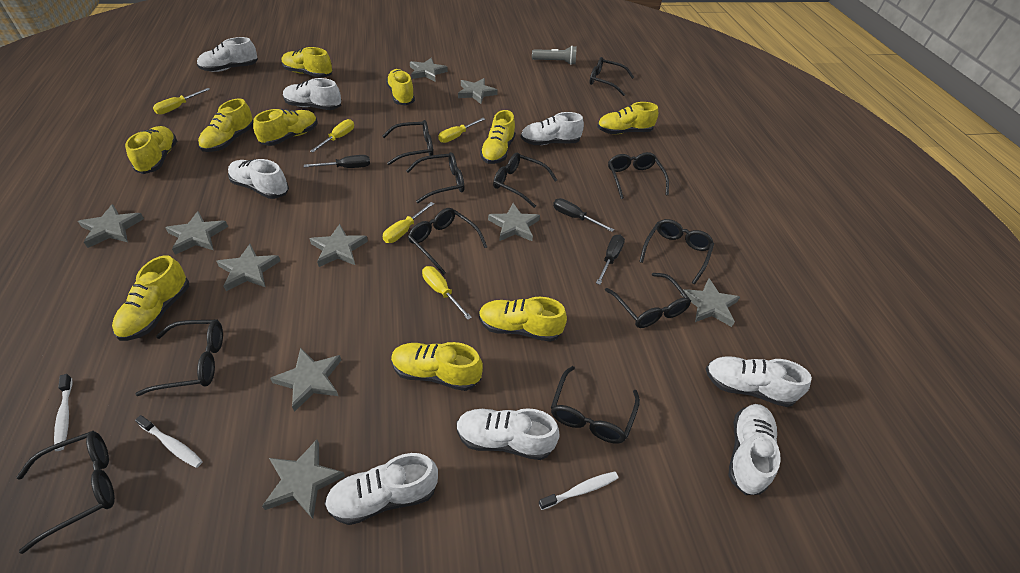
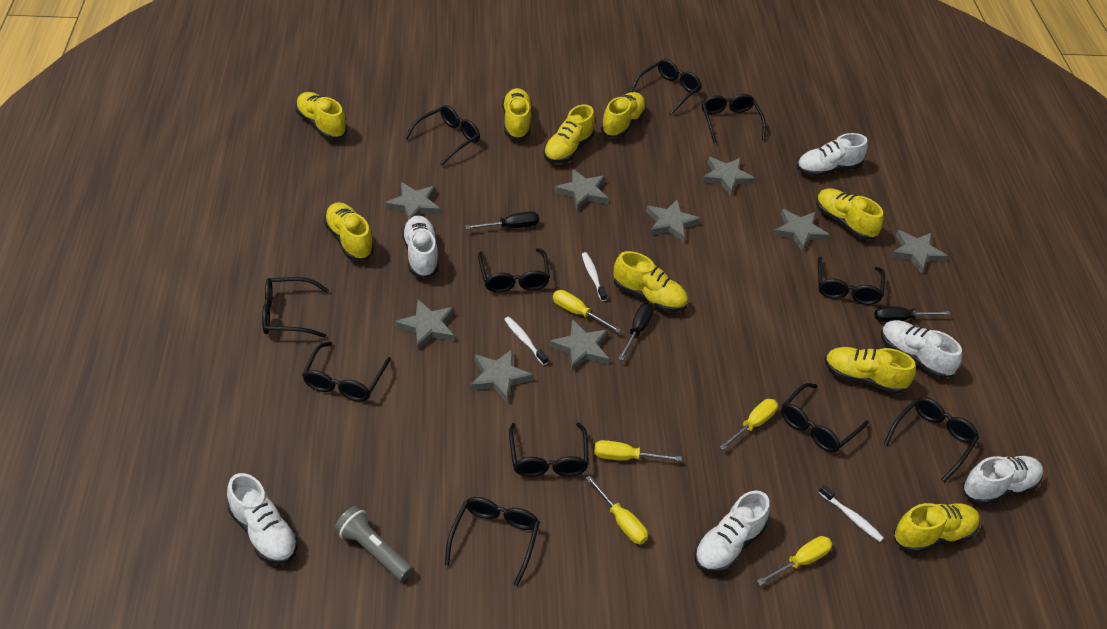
grey star: [78,204,144,248] [165,211,228,255] [216,244,280,291] [262,440,345,519] [270,347,341,412] [309,224,368,267] [410,58,448,82] [458,78,498,104] [488,203,540,241] [680,278,740,327] = 10 -> [385,182,441,220] [395,300,454,350] [471,349,533,402] [549,319,609,371] [555,169,609,210] [646,199,701,243] [702,157,755,196] [773,209,830,252] [891,230,948,274] = 9
white shoe: [197,37,258,72] [228,159,289,199] [283,78,341,110] [324,453,438,525] [456,408,560,460] [521,112,584,145] [706,357,812,407] [728,404,781,495] = 8 -> [227,473,298,565] [402,215,439,278] [694,490,770,573] [797,133,868,177] [881,320,962,379] [962,456,1043,505] = 6
yellow shoe: [112,255,189,341] [125,126,177,174] [198,99,253,152] [253,109,318,146] [282,47,332,78] [386,69,415,105] [391,342,483,391] [479,297,567,342] [480,110,515,164] [597,102,658,134] = 10 -> [295,92,347,139] [324,202,374,260] [502,88,532,140] [543,105,595,163] [601,92,646,138] [613,251,688,312] [816,188,883,240] [825,347,916,394] [894,503,980,553] = 9

